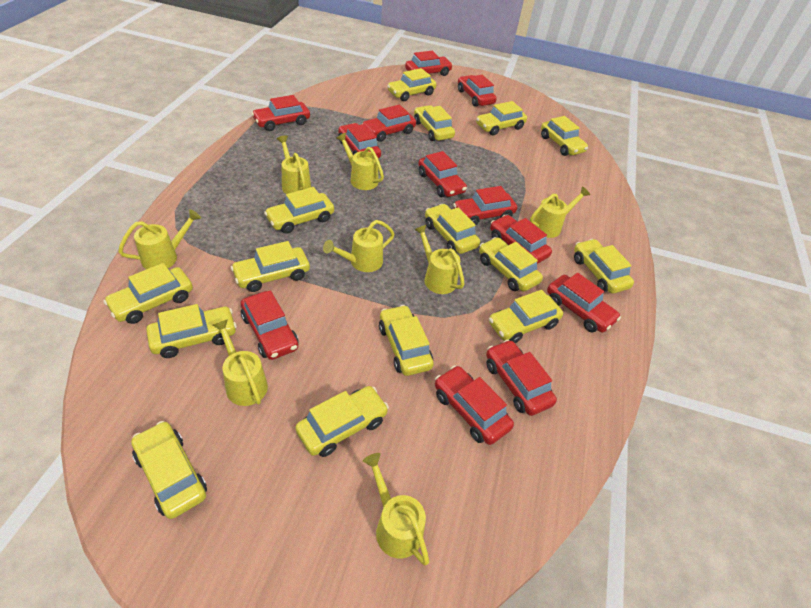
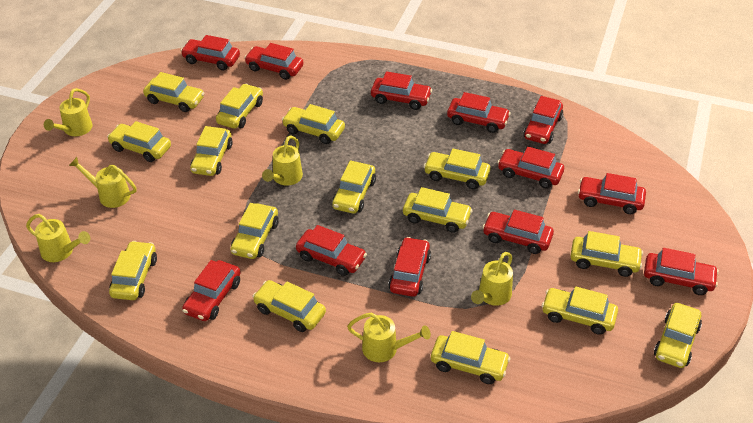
yellow watering can: [118,209,201,269] [213,319,268,406] [277,135,311,194] [323,220,395,272] [336,133,384,190] [363,453,429,565] [414,225,465,294] [530,187,590,238] = 8 -> [26,214,90,262] [44,88,93,136] [69,157,137,208] [262,135,303,186] [347,313,431,362] [471,252,513,306] = 6

